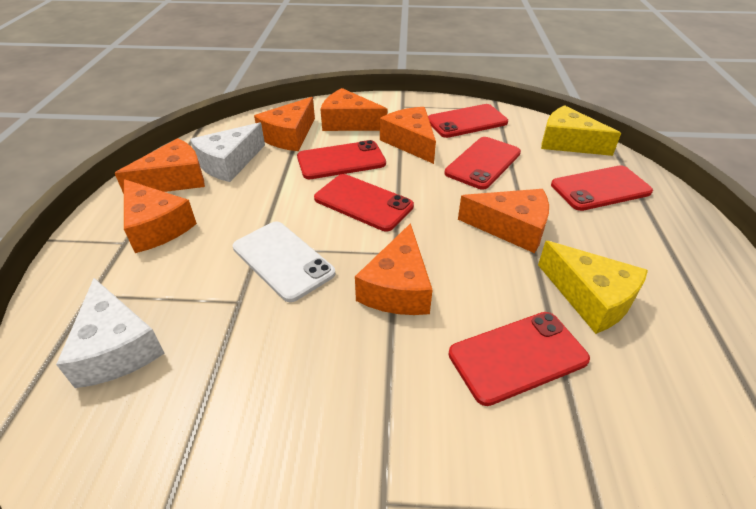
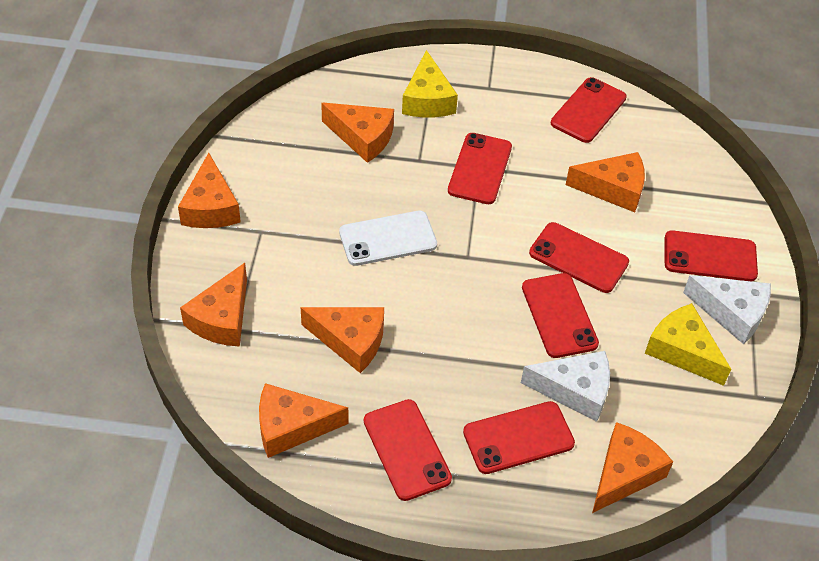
red phone: [297,140,386,179] [314,174,414,231] [428,104,508,138] [444,137,521,190] [448,312,590,406] [551,165,653,211] = 6 -> [364,399,452,501] [448,133,512,204] [463,401,575,474] [522,273,599,358] [529,222,629,293] [551,77,627,143] [664,230,758,281] = 7

